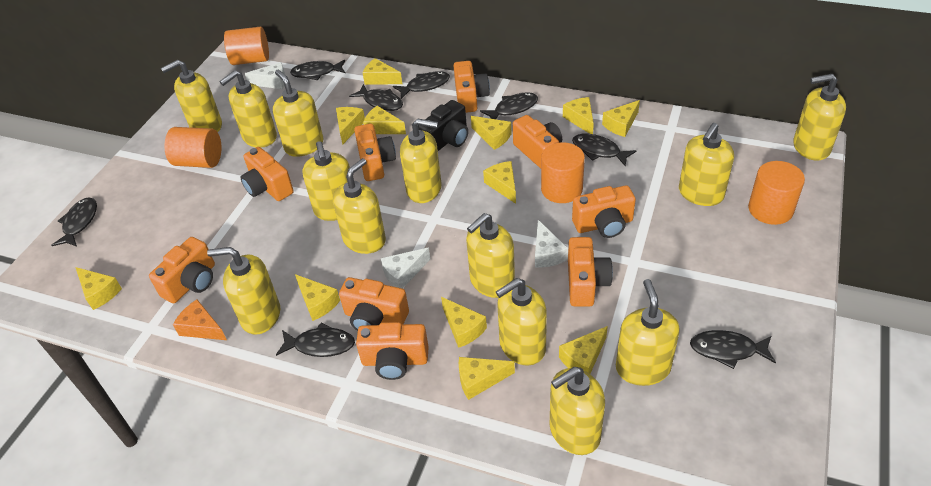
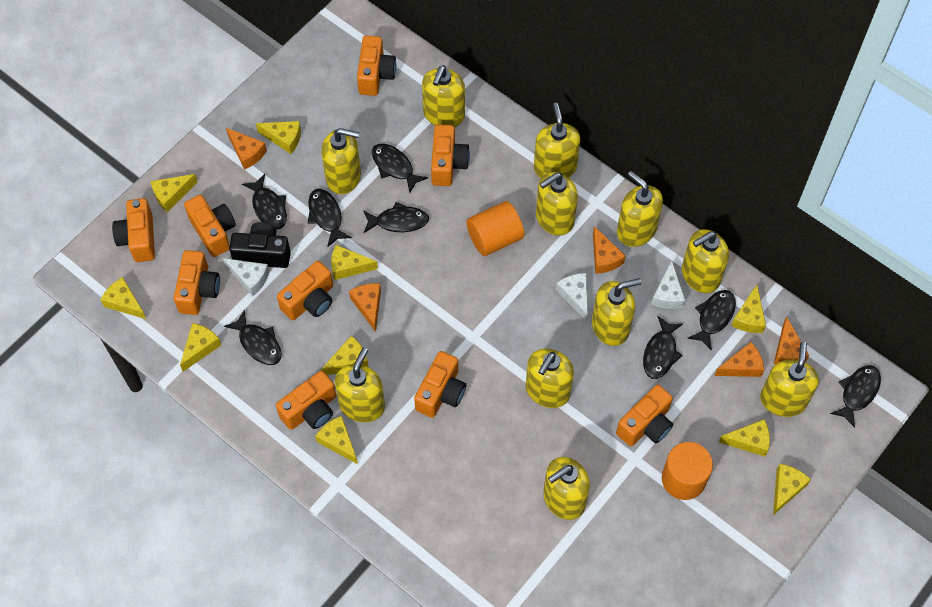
orange cheese: [173,300,227,340] = 1 -> [226,128,267,170] [349,283,381,332] [593,226,625,274] [714,342,764,377] [774,316,809,364] = 5
orange cylinder: [164,127,221,168] [224,27,269,65] [541,142,585,203] [748,161,805,225] = 4 -> [466,201,524,256] [662,442,713,500] = 2
yellow cheese: [75,267,122,310] [295,274,340,321] [336,107,365,144] [363,58,402,85] [363,106,406,134] [441,297,487,348] [459,357,515,400] [471,116,511,150] [483,161,516,204] [559,326,608,374] [563,97,594,134] [602,100,640,137] = 12 -> [100,277,146,319] [151,174,197,212] [180,323,221,372] [256,121,301,154] [315,416,358,464] [321,336,369,375] [331,245,378,280] [719,419,770,457] [731,285,766,333] [773,464,811,515] = 10
yellow soap dispenser: [161,60,222,132] [207,247,280,335] [220,70,277,148] [273,70,323,157] [303,141,350,221] [333,158,386,254] [400,119,442,203] [466,213,515,298] [496,278,547,366] [550,367,605,455] [616,279,680,386] [679,123,734,206] [793,74,846,161] = 13 -> [321,128,361,194] [335,347,385,422] [422,65,465,127] [526,349,574,408] [534,103,580,178] [536,172,578,236] [543,457,590,520] [592,278,642,346] [617,171,663,247] [682,229,729,293] [760,342,819,417] = 11

